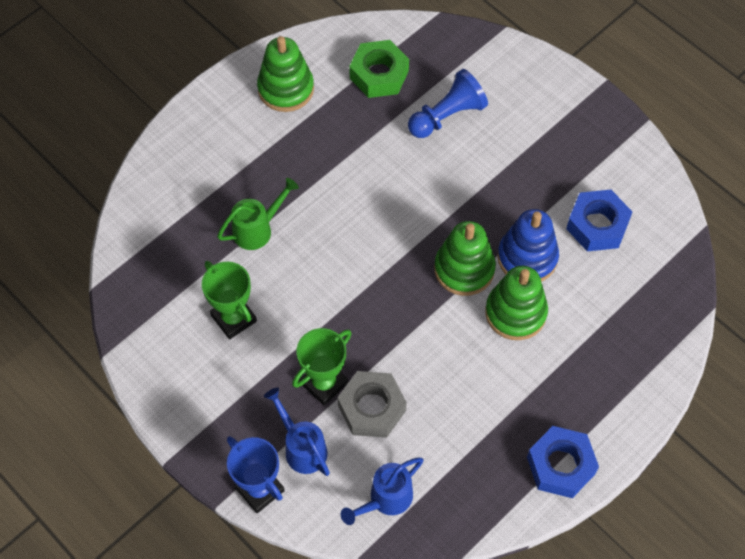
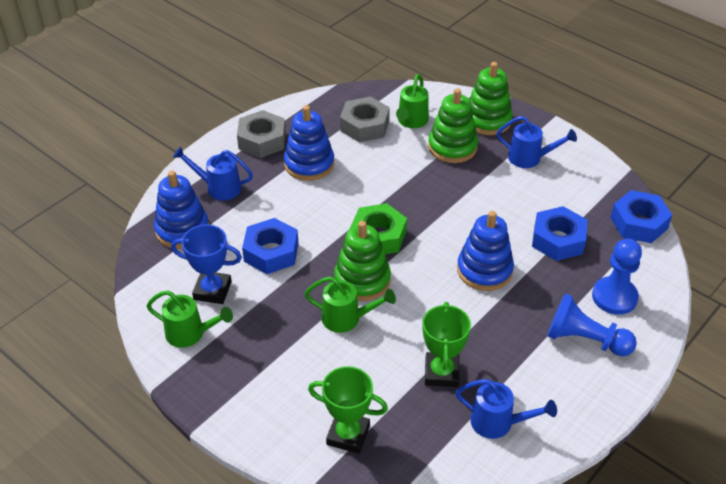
blue nut: [527,426,599,498] [566,189,632,252] = 2 -> [242,218,299,274] [532,206,588,261] [610,190,672,243] = 3
blue pawn: [408,69,488,138] = 1 -> [547,293,637,356] [592,239,642,315] = 2
blue stacking toy: [498,209,559,282] = 1 -> [154,171,209,249] [284,105,334,181] [457,211,514,291] = 3
blue watering can: [264,388,330,476] [341,457,424,525] = 2 -> [173,147,253,201] [456,379,557,439] [497,116,577,168] = 3
green watering can: [217,178,299,250] = 1 -> [147,290,233,348] [305,276,396,333] [396,74,429,128] = 3
grey nut: [337,371,407,438] = 1 -> [237,110,286,158] [340,96,390,142] = 2

